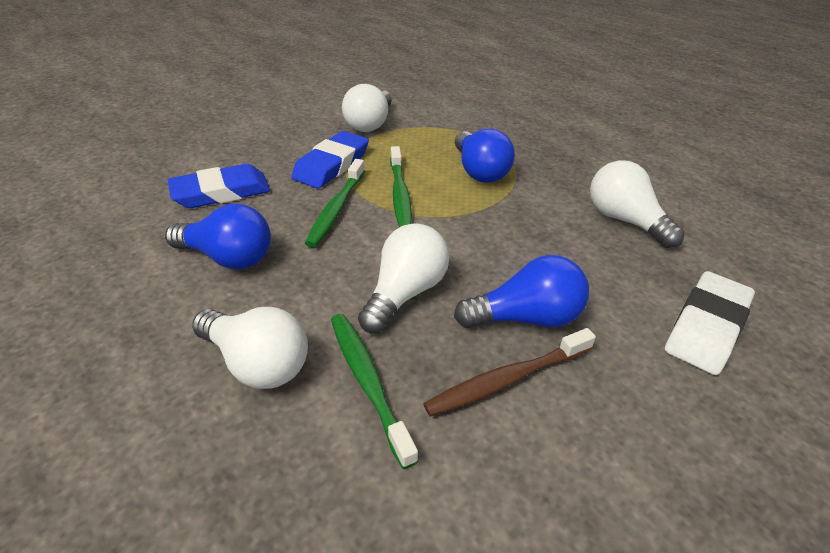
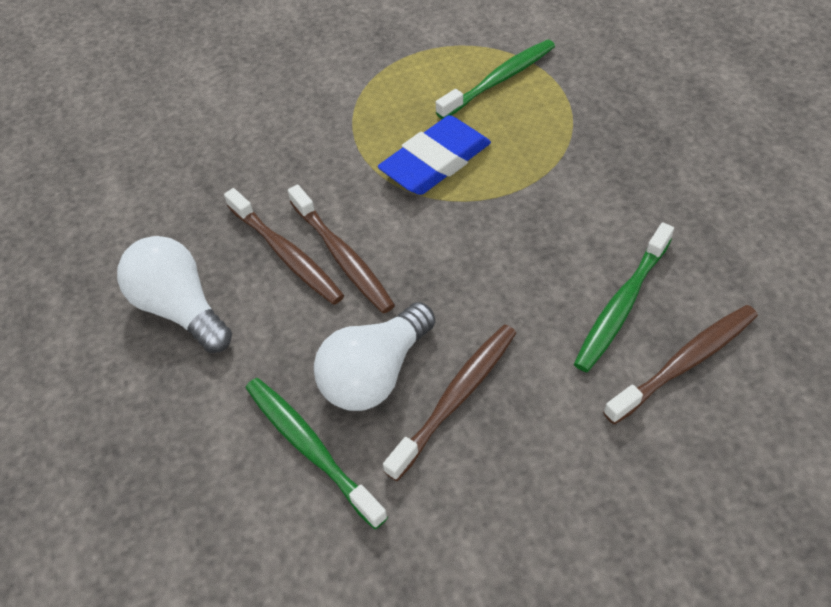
blue eraser: [168,164,270,208] [291,131,369,189] = 2 -> [378,115,491,195] = 1
blue light bulb: [165,204,271,269] [454,255,589,328] [455,129,515,183] = 3 -> none = 0
brown toothbrush: [423,328,596,417] = 1 -> [224,188,344,305] [288,184,395,314] [383,324,516,481] [603,305,758,424] = 4
white eraser: [665,271,755,375] = 1 -> none = 0
white light bulb: [192,307,308,389] [342,84,392,132] [358,223,449,333] [590,160,685,248] = 4 -> [117,236,232,353] [314,302,435,411] = 2

